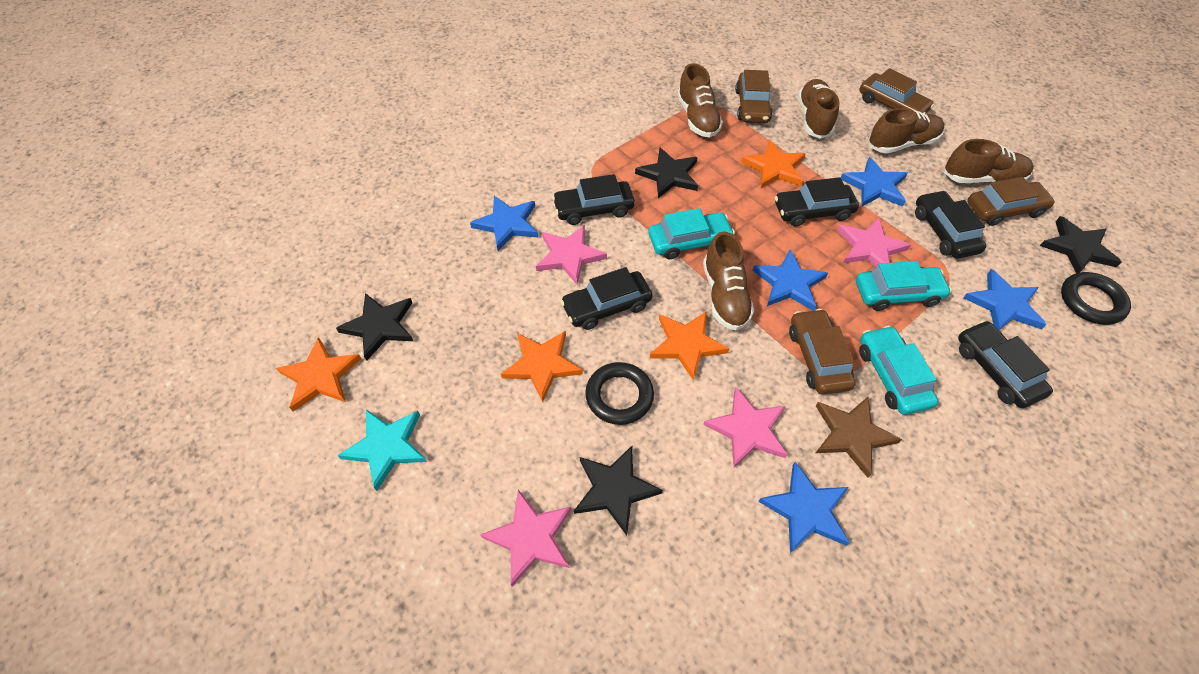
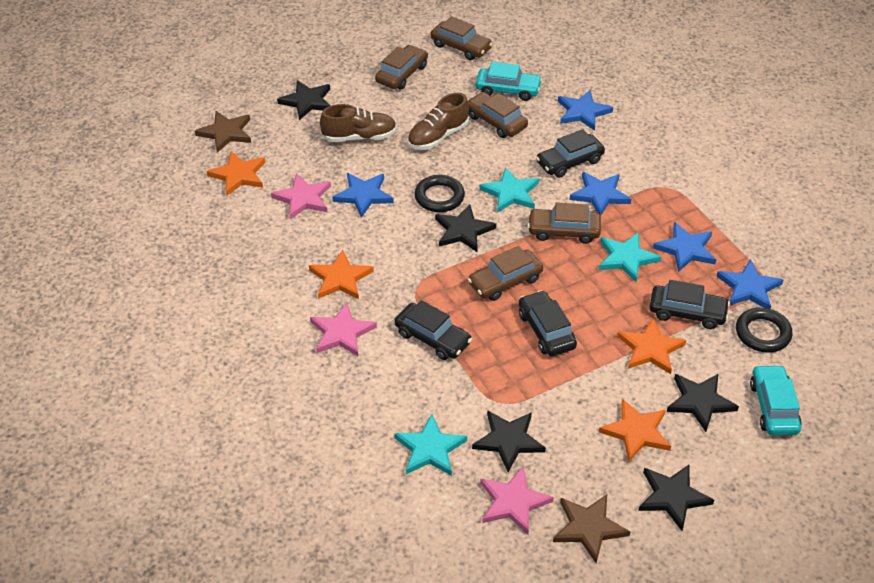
black car: [552,174,635,225] [561,267,652,330] [775,177,859,227] [915,190,986,258] [958,320,1053,408] = 5 -> [394,300,472,360] [519,290,577,356] [536,129,605,178] [649,280,730,329] = 4
black star: [336,293,413,361] [574,446,663,536] [635,148,698,198] [1040,216,1122,273] = 4 -> [277,80,331,120] [435,204,496,252] [472,410,546,472] [638,464,714,531] [666,374,739,432] = 5
brown car: [735,70,772,123] [789,309,856,395] [859,68,934,114] [967,177,1055,226] = 4 -> [375,45,428,90] [430,16,493,60] [468,92,528,138] [468,246,543,301] [528,203,601,244] = 5
brown shoe: [677,63,723,138] [703,232,754,331] [798,79,839,139] [868,108,945,154] [944,139,1034,183] = 5 -> [320,104,397,142] [407,93,469,150] = 2
brown star: [816,397,902,478] = 1 -> [195,111,251,152] [553,495,630,563] = 2
pink star: [481,490,571,586] [536,225,607,284] [703,387,788,468] [837,218,911,267] = 4 -> [271,173,331,219] [310,303,377,356] [480,466,554,535] = 3
turquoise car: [648,208,735,259] [856,261,952,311] [859,326,938,415] = 3 -> [476,62,542,101] [750,365,802,436] = 2
turquoise star: [337,409,427,491] = 1 -> [394,414,467,476] [479,167,539,213] [599,232,661,282] = 3

